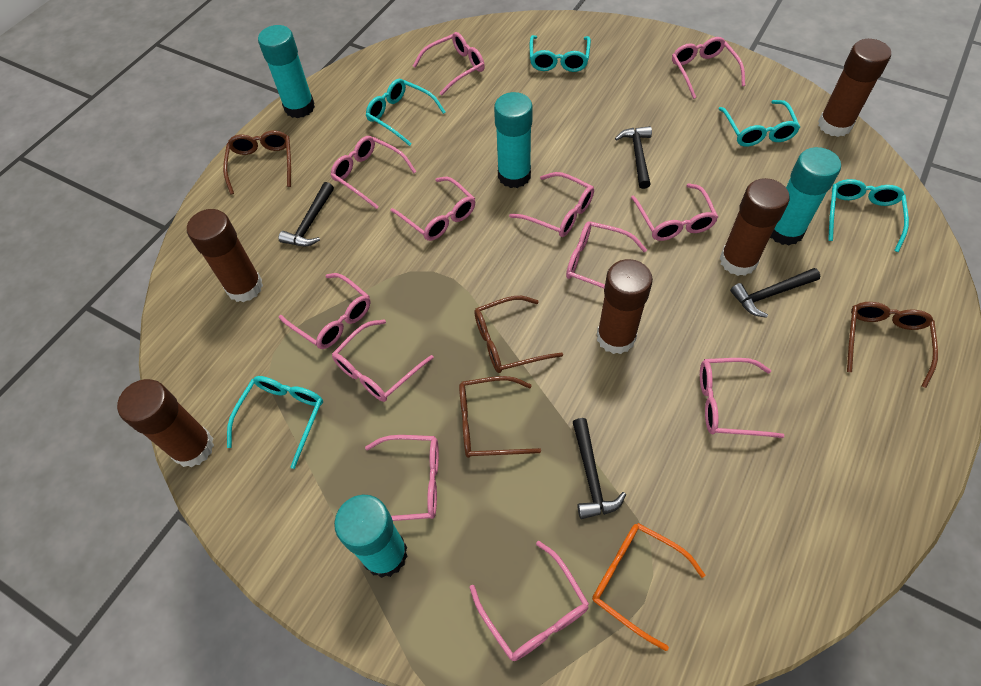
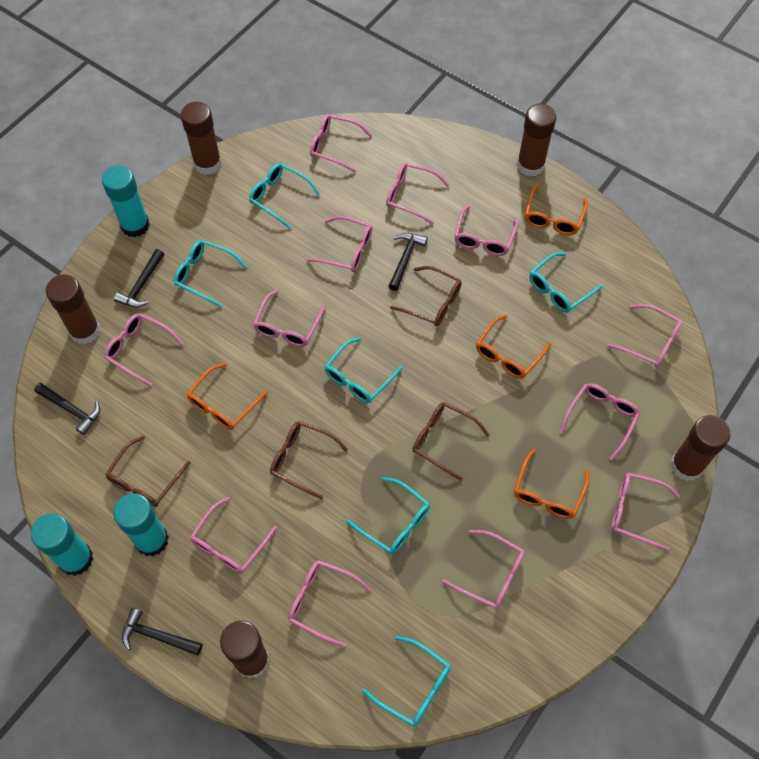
orange glasses: [592,523,705,651] = 1 -> [187,363,268,430] [476,315,551,379] [514,449,589,519] [525,185,588,235] = 4
turquoise glasses: [227,376,323,469] [366,79,446,146] [530,35,591,72] [719,100,800,147] [828,179,909,252] = 5 -> [174,240,247,307] [249,163,320,229] [324,337,403,403] [346,477,430,554] [362,636,450,726] [529,252,603,313] = 6
turquoise glue stick: [258,25,315,118] [334,495,408,578] [494,92,533,188] [770,147,841,246] = 4 -> [31,513,93,576] [102,165,150,237] [113,493,169,556] = 3

